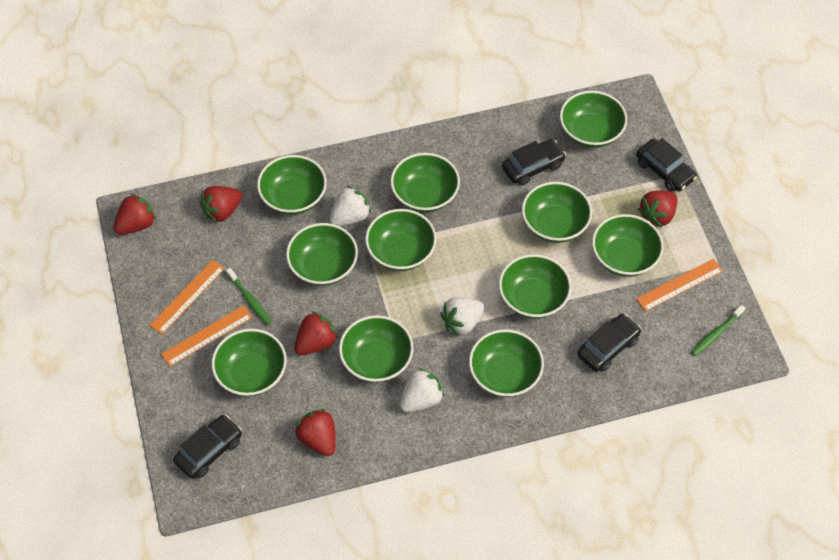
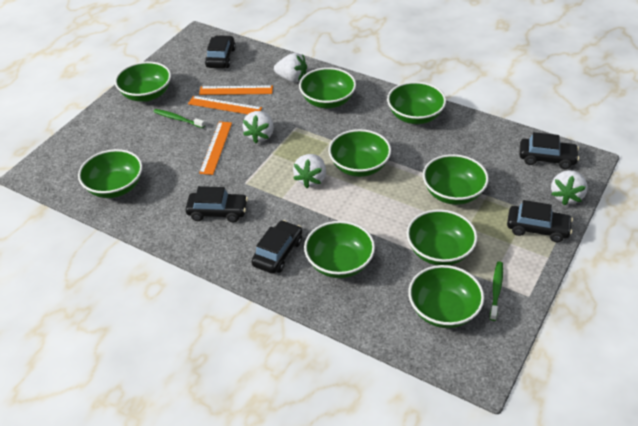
black car: [173,415,242,479] [502,139,566,186] [578,314,641,372] [636,138,697,192] = 4 -> [185,186,248,222] [205,35,236,68] [251,220,302,274] [507,200,573,242] [519,132,579,169] = 5
green bowl: [212,329,287,396] [257,155,327,215] [286,223,358,286] [339,315,414,383] [365,209,437,271] [390,153,460,213] [469,329,544,397] [499,254,572,319] [522,182,592,243] [560,91,627,148] [592,214,664,277] = 11 -> [78,149,143,198] [115,62,171,102] [299,67,356,109] [304,221,375,278] [328,129,391,177] [387,82,446,124] [406,209,477,265] [408,265,484,328] [423,154,489,205] = 9
red strawberry: [113,193,156,235] [200,186,242,223] [294,311,338,355] [295,409,336,456] [638,190,677,228] = 5 -> none = 0
white strawberry: [329,186,371,226] [400,368,444,412] [440,297,484,337] = 3 -> [243,111,274,143] [274,53,307,83] [293,154,326,188] [551,170,588,205] = 4

